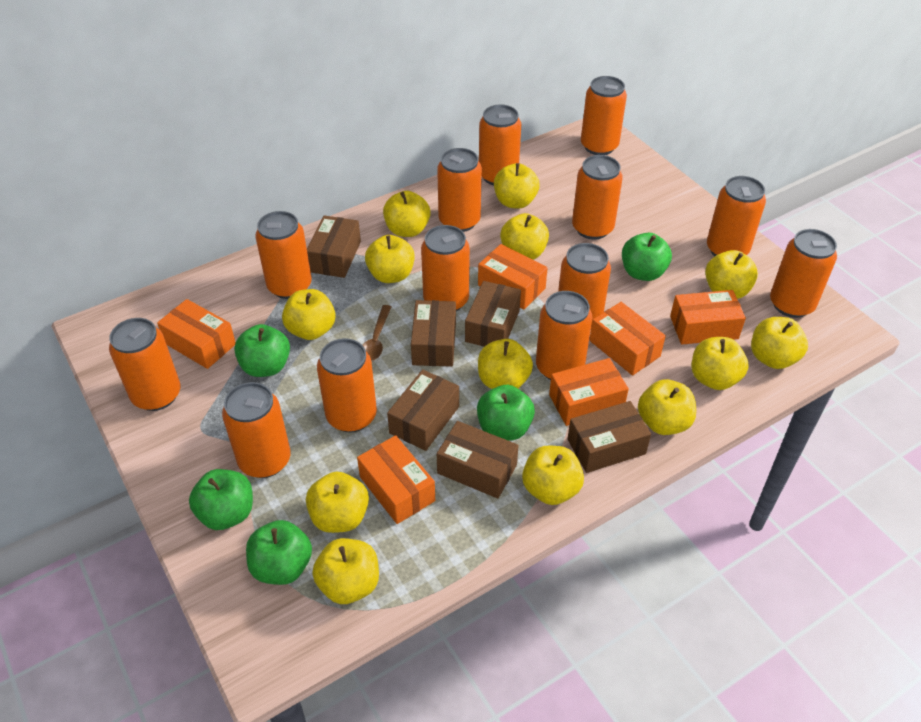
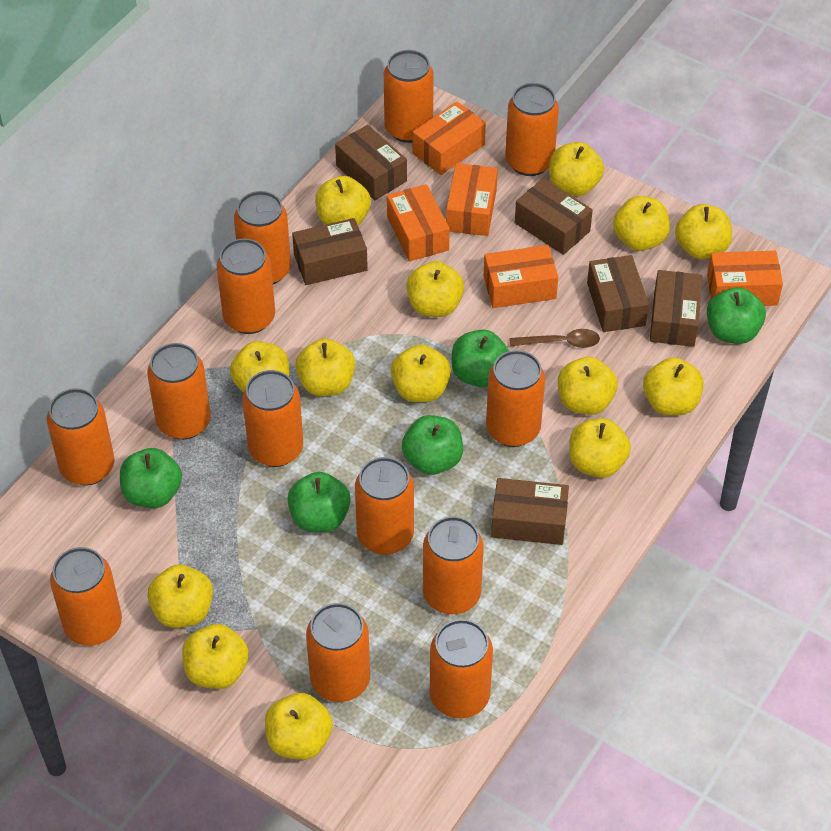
orange box: [157,299,236,369] [357,435,435,524] [478,244,548,309] [549,358,629,426] [589,302,666,375] [670,290,746,344] = 6 -> [387,184,450,261] [413,102,486,175] [446,163,498,236] [484,245,558,308] [707,251,783,306] = 5
yellow apple: [282,289,336,340] [306,471,369,533] [312,538,379,604] [365,235,415,283] [383,191,431,237] [478,339,533,389] [494,163,540,209] [500,213,549,260] [522,446,584,505] [638,379,696,435] [692,337,749,390] [705,250,758,299] [751,317,808,369] = 13 -> [147,564,213,628] [182,624,249,689] [230,341,289,393] [265,693,333,760] [295,339,355,396] [315,176,371,225] [391,345,451,402] [406,261,464,317] [549,142,604,196] [558,357,618,415] [569,418,631,478] [613,196,670,251] [643,358,704,415] [675,204,732,259] = 14

